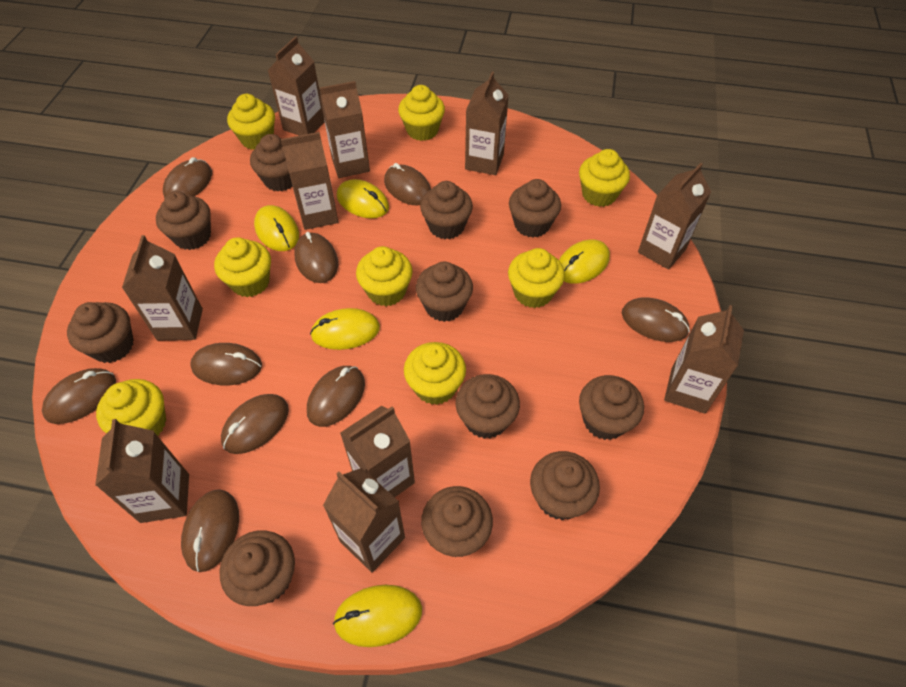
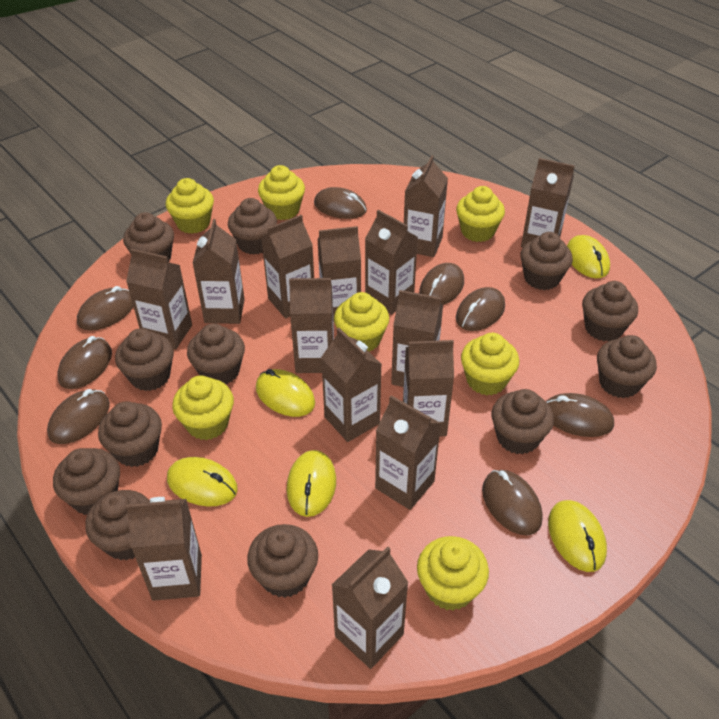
brown carton: [95,419,189,523] [122,235,203,340] [267,36,325,136] [281,132,338,230] [320,81,370,178] [323,468,405,572] [340,406,415,497] [465,72,509,175] [638,163,711,269] [664,305,744,413] = 10 -> [126,249,192,350] [126,497,202,601] [192,219,245,324] [261,215,314,318] [289,278,334,373] [317,226,361,322] [321,328,382,442] [332,547,409,669] [365,210,418,315] [375,395,441,510] [391,290,443,387] [403,340,454,436] [404,155,448,257] [521,158,575,248] = 14
brown cupcake: [67,302,134,363] [156,191,211,250] [219,530,295,606] [250,134,293,192] [416,262,473,322] [420,181,473,239] [421,486,493,557] [456,374,520,439] [509,179,561,238] [530,451,600,520] [579,375,644,440] = 11 -> [53,448,120,515] [85,490,150,561] [98,401,162,467] [115,328,174,391] [123,212,174,262] [187,323,245,384] [228,198,277,255] [247,524,318,598] [492,389,554,454] [521,232,573,290] [582,281,638,342] [597,335,657,398] = 12
brown mouse: [42,368,116,424] [163,157,212,198] [181,489,239,572] [190,343,262,385] [221,394,289,454] [294,232,338,283] [307,366,365,427] [384,163,431,206] [622,297,690,342] = 9 -> [47,389,110,444] [57,336,112,389] [77,286,133,331] [314,187,367,219] [419,263,464,305] [456,287,505,331] [482,470,543,535] [546,393,614,437] = 8
yellow cupcake: [96,379,166,436] [214,237,271,297] [227,94,275,150] [356,246,413,306] [398,85,445,141] [404,342,466,405] [508,248,565,308] [579,149,630,207] = 8 -> [165,178,214,234] [172,376,234,440] [258,165,305,220] [334,292,389,352] [417,536,489,611] [456,186,505,242] [461,333,519,395] = 7

